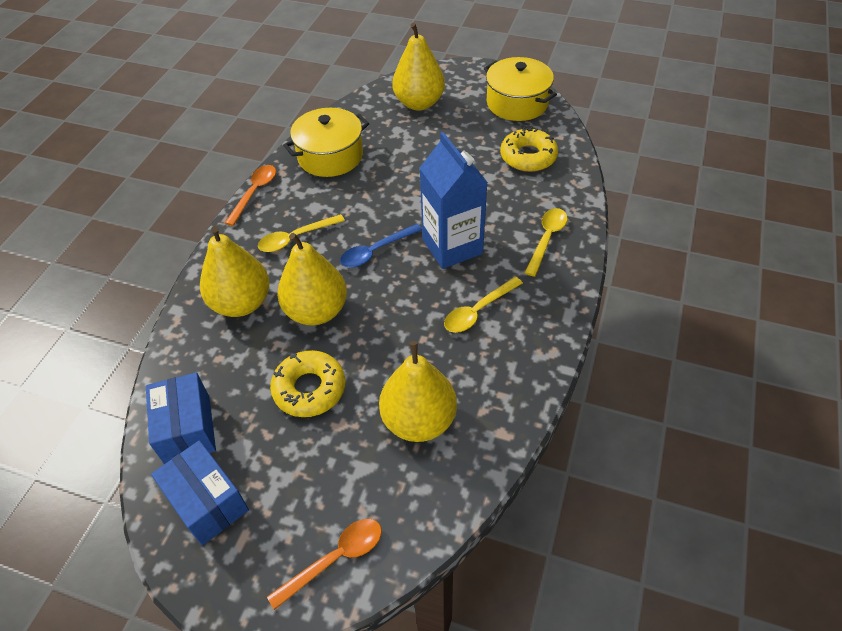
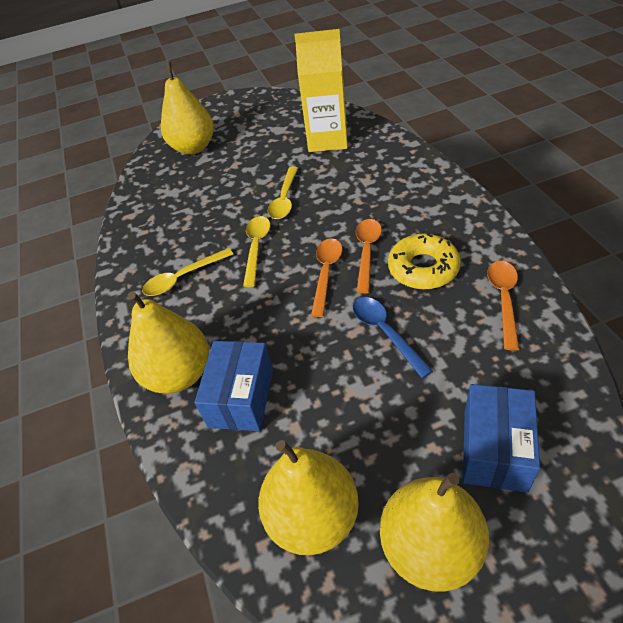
blue carton: [420,132,488,269] = 1 -> none = 0
orange spoon: [225,165,276,226] [267,519,382,610] = 2 -> [311,238,342,317] [356,219,382,294] [487,261,519,350] = 3
yellow carton: none = 0 -> [294,29,348,152] = 1
yellow donut: [270,350,345,417] [500,127,558,172] = 2 -> [388,233,461,289] = 1
yellow pot: [283,108,369,177] [484,57,557,121] = 2 -> none = 0

